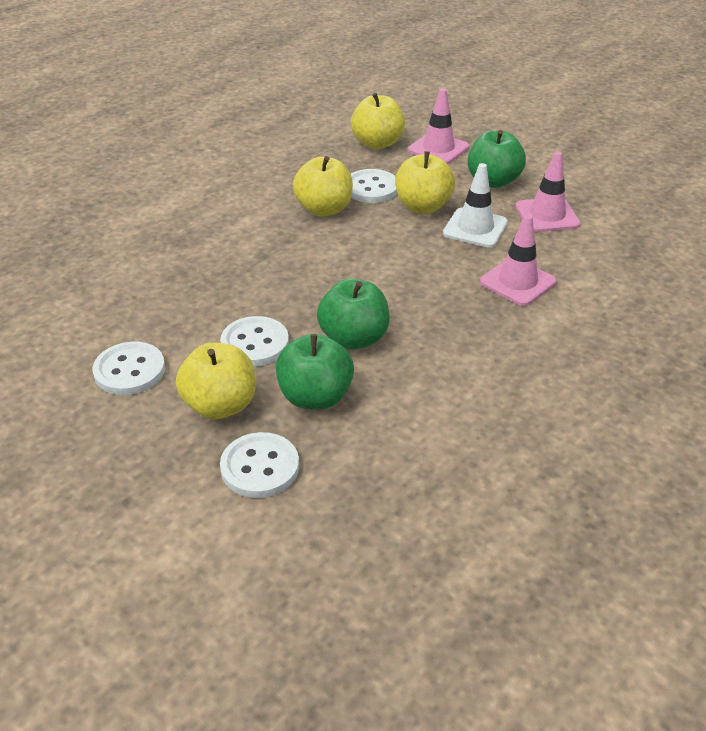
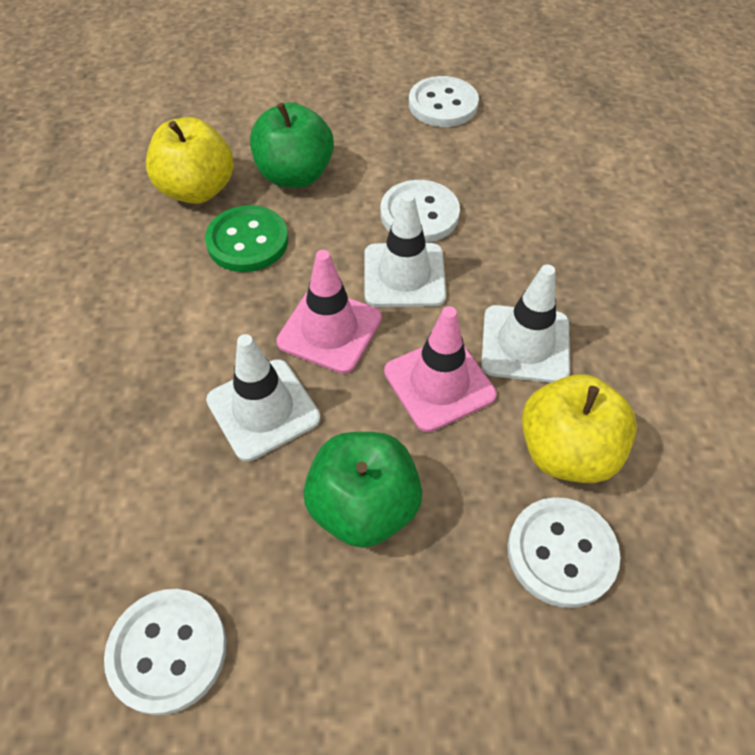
green apple: [276,334,354,410] [317,279,390,350] [467,130,526,188] = 3 -> [250,102,334,188] [304,432,422,548] = 2
green button: none = 0 -> [205,205,288,272] = 1
pink traffic cone: [408,88,469,164] [480,215,556,306] [516,151,580,232] = 3 -> [276,250,382,374] [384,306,497,432] = 2
white traffic cone: [443,163,508,248] = 1 -> [206,334,320,461] [365,192,446,307] [481,264,570,383] = 3
yellow apple: [176,342,256,419] [293,156,353,217] [351,93,405,149] [395,151,455,214] = 4 -> [146,117,234,204] [522,374,637,483] = 2

